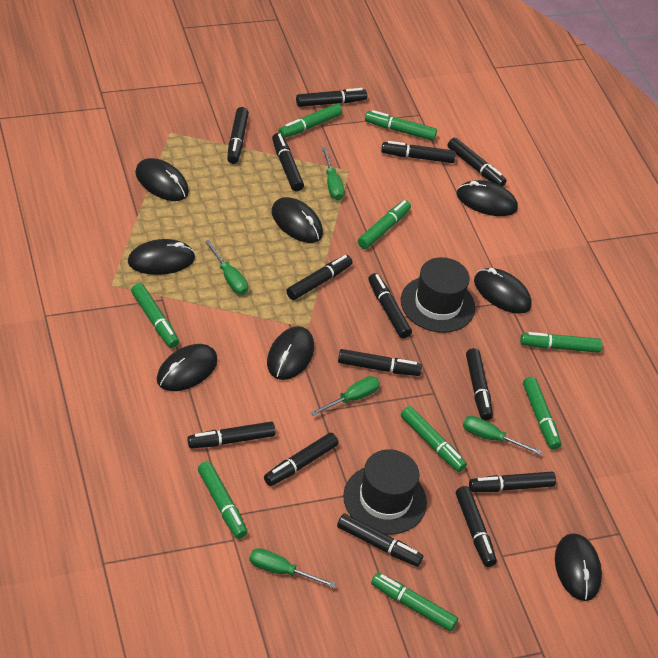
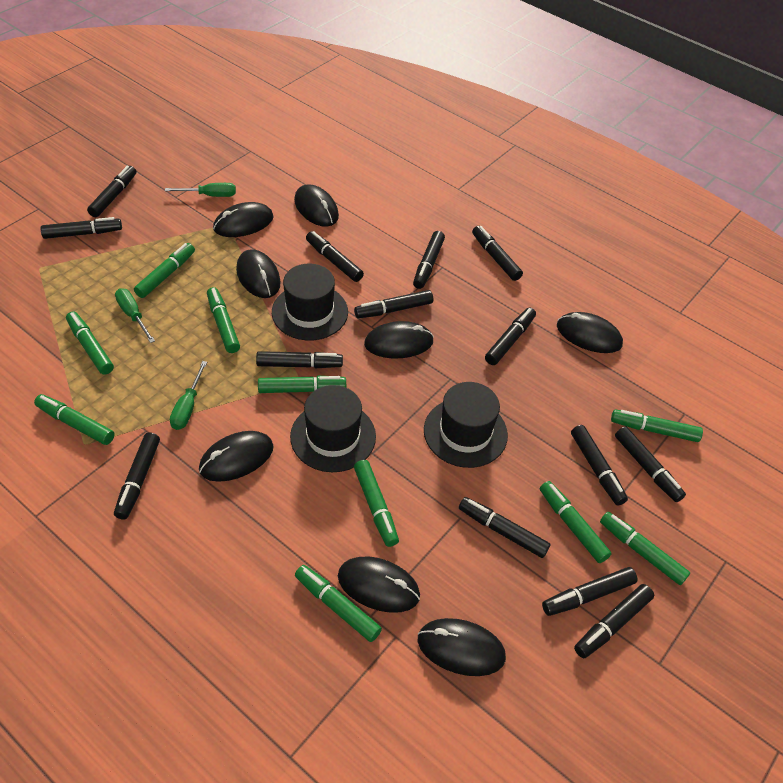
black hat: [343,449,427,535] [401,257,475,333] = 2 -> [272,264,348,340] [290,385,376,472] [424,382,508,468] = 3
green marker: [131,283,179,348] [198,461,248,539] [278,104,342,138] [358,200,411,249] [365,110,437,141] [371,572,458,631] [401,406,467,472] [520,332,602,353] [523,377,561,450] = 9 -> [34,394,115,445] [66,312,114,375] [134,243,195,298] [207,287,240,353] [258,376,346,393] [295,565,382,642] [354,460,399,547] [540,481,612,563] [600,512,690,585] [611,410,703,442] = 10
green screwdriver: [205,240,248,295] [249,548,336,588] [310,376,380,416] [322,147,344,200] [463,416,542,455] = 5 -> [115,288,155,343] [165,183,236,197] [170,361,207,430] = 3

